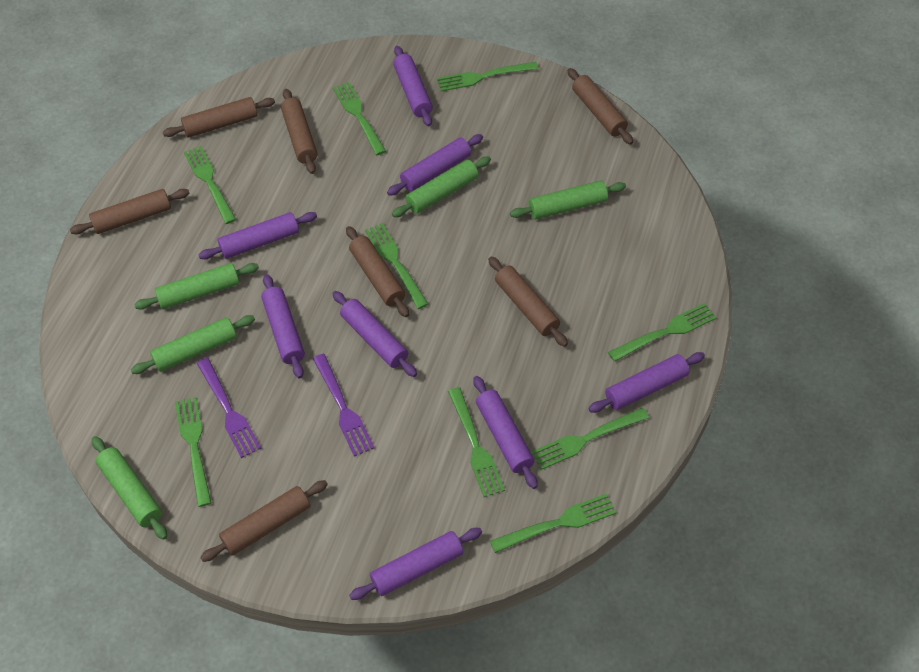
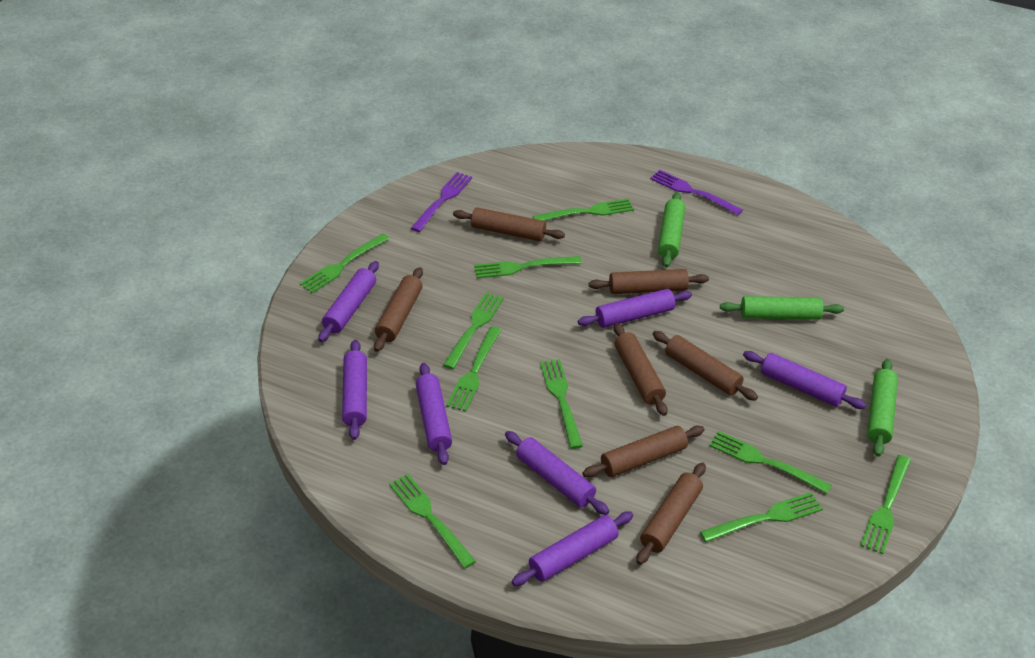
green fork: [175,397,212,507] [184,146,236,224] [333,82,386,155] [365,223,428,309] [437,62,538,92] [448,387,505,497] [490,494,616,553] [531,408,649,470] [608,303,716,362] = 9 -> [299,233,389,293] [389,474,476,568] [443,292,504,369] [446,326,501,412] [474,256,582,278] [532,198,634,221] [540,359,583,449] [700,492,823,542] [709,431,832,494] [860,455,911,554] = 10
green rolling pin: [92,436,167,540] [131,315,255,374] [134,263,259,310] [392,156,491,217] [510,180,626,220] = 5 -> [658,192,685,267] [720,296,844,320] [867,359,898,457] = 3
purple rolling pin: [199,212,317,259] [261,274,305,379] [332,291,417,377] [349,528,482,600] [387,134,483,196] [393,46,433,126] [473,376,538,489] [588,352,705,413] = 8 -> [318,261,379,342] [342,340,367,440] [416,363,452,465] [505,431,609,515] [512,511,633,586] [578,289,692,328] [743,351,866,409] = 7

